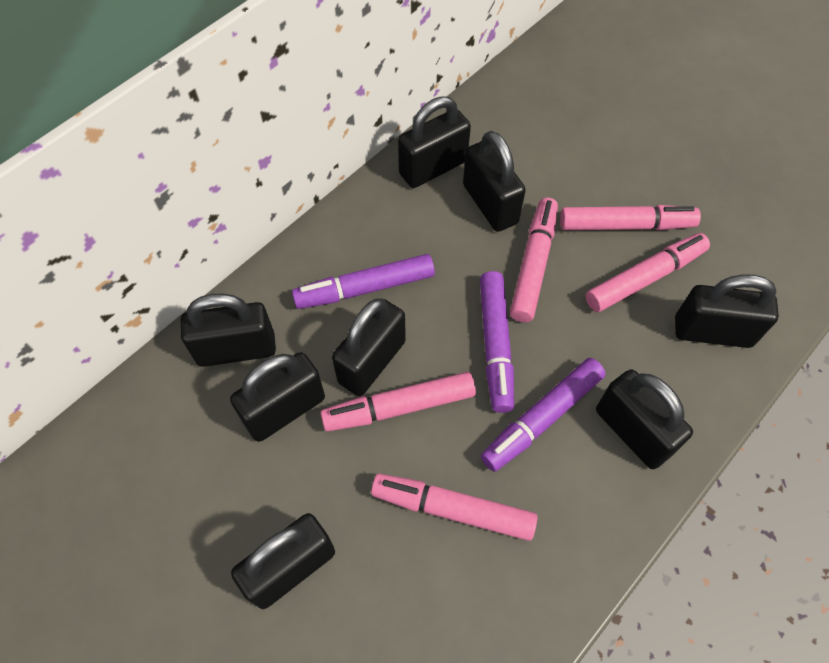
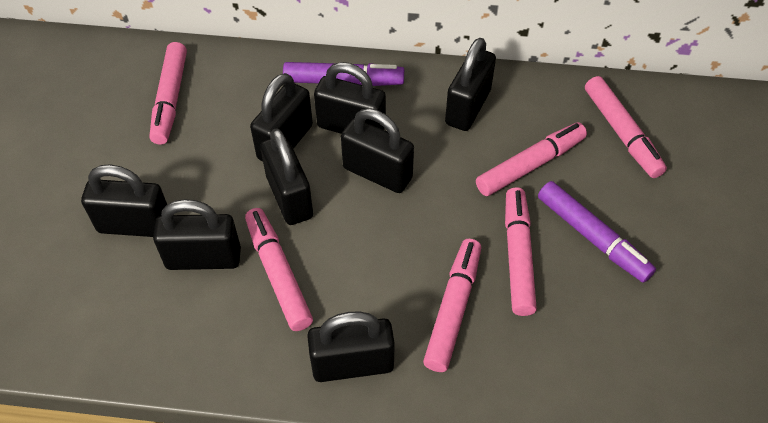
pink marker: [321,372,476,432] [371,474,537,541] [510,198,558,322] [560,205,701,230] [585,233,710,312] = 5 -> [150,42,187,145] [245,208,313,331] [423,239,481,372] [476,122,587,196] [505,187,537,316] [585,76,667,178] = 6
purple marker: [292,254,435,309] [480,271,514,413] [481,358,606,472] = 3 -> [283,62,404,86] [538,181,656,283] = 2

